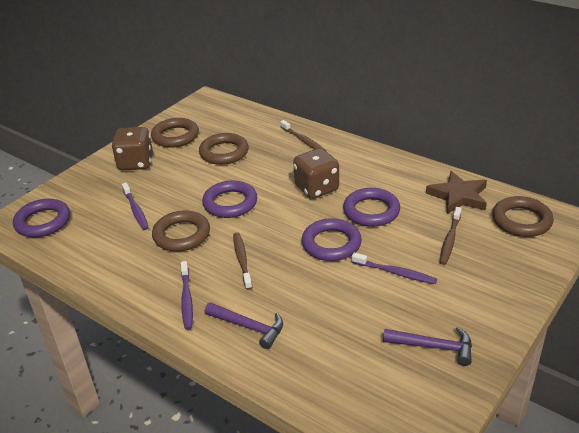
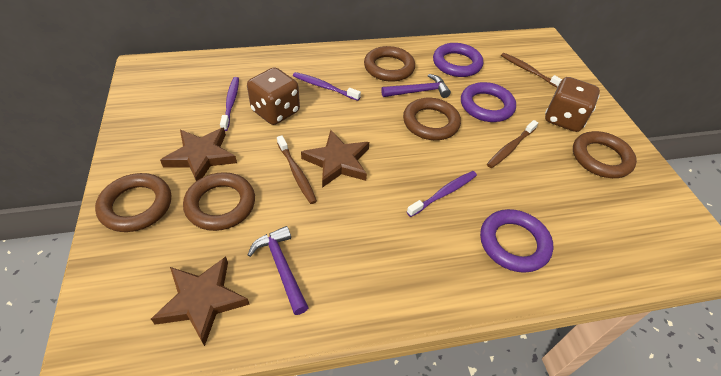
brown ring: [151,118,199,148] [152,210,210,252] [199,133,249,165] [492,196,554,237] = 4 -> [95,173,171,232] [183,172,255,231] [364,46,415,82] [403,98,461,140] [573,131,637,178] = 5
brown star: [426,171,487,214] = 1 -> [151,257,250,346] [160,128,237,181] [301,130,369,188] = 3
purple ring: [13,199,70,238] [202,180,257,218] [302,218,362,261] [343,188,400,227] = 4 -> [433,43,483,77] [461,82,516,122] [480,209,553,273] = 3

